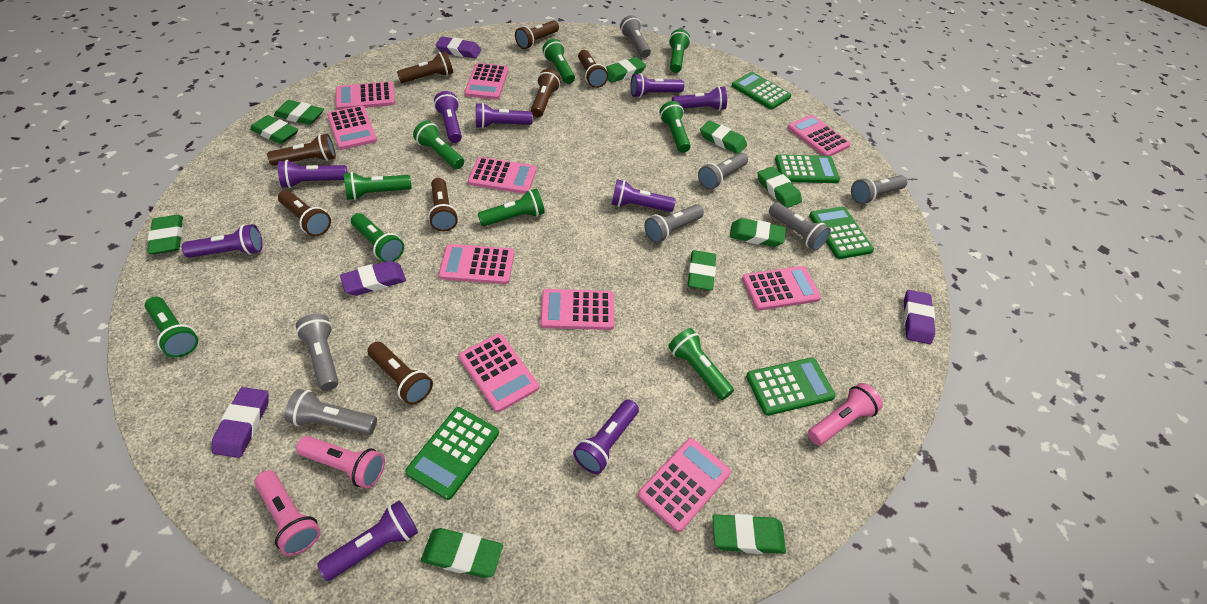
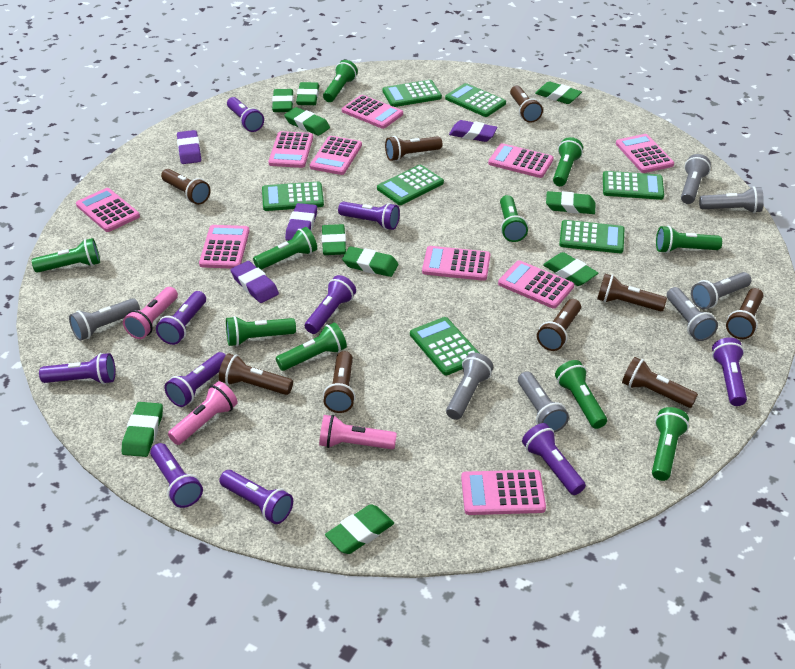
brown flashlight: [267,134,336,166] [278,190,331,236] [367,342,433,405] [397,51,453,83] [428,178,458,231] [515,20,559,49] [531,69,561,117] [578,50,608,88] = 8 -> [161,169,211,205] [219,354,293,395] [323,351,356,413] [385,136,442,161] [510,86,543,123] [537,299,581,351] [597,274,667,311] [622,357,698,408] [726,288,764,339] = 9
green calculator: [405,407,499,500] [732,72,791,110] [746,358,836,416] [775,154,840,183] [809,207,874,259] = 5 -> [262,182,324,211] [377,165,444,205] [383,80,442,107] [410,317,479,375] [445,83,506,117] [559,220,625,253] [603,171,664,200] = 7
green flashlight: [145,297,198,358] [344,172,412,200] [351,213,404,262] [413,121,464,169] [478,188,545,226] [542,39,575,84] [659,101,691,153] [668,328,734,400] [669,29,690,73] = 9 -> [32,238,100,273] [226,316,296,346] [253,227,317,270] [276,322,347,371] [323,60,358,102] [500,195,528,242] [553,137,583,186] [555,360,607,429] [652,407,689,481] [656,226,722,253] = 10
purple flashlight: [182,224,263,258] [278,160,348,188] [317,500,418,581] [434,91,462,143] [476,103,533,129] [573,399,639,474] [612,179,676,212] [630,73,684,98] [672,86,727,111] = 9 -> [39,353,115,384] [150,443,203,508] [156,291,206,345] [164,352,226,407] [219,470,293,524] [227,97,264,132] [305,275,356,334] [338,202,400,230] [522,423,586,495] [712,337,747,406] = 10

